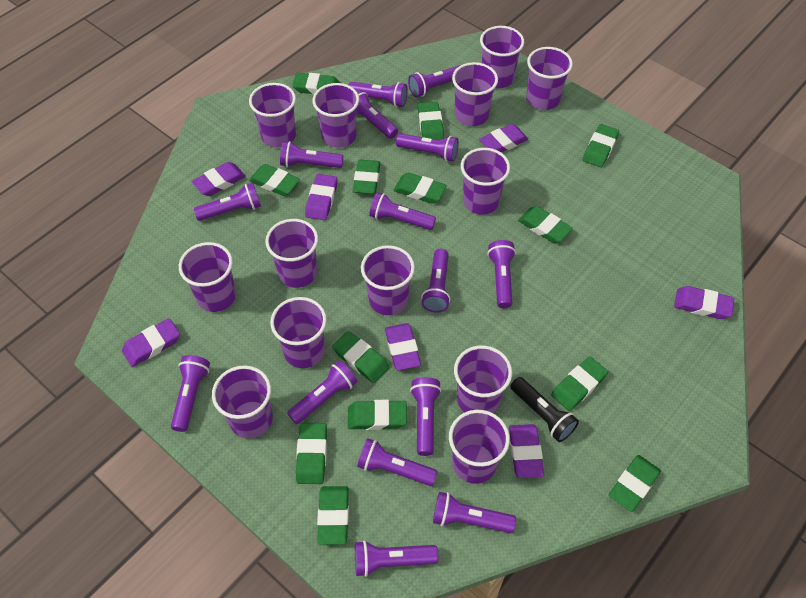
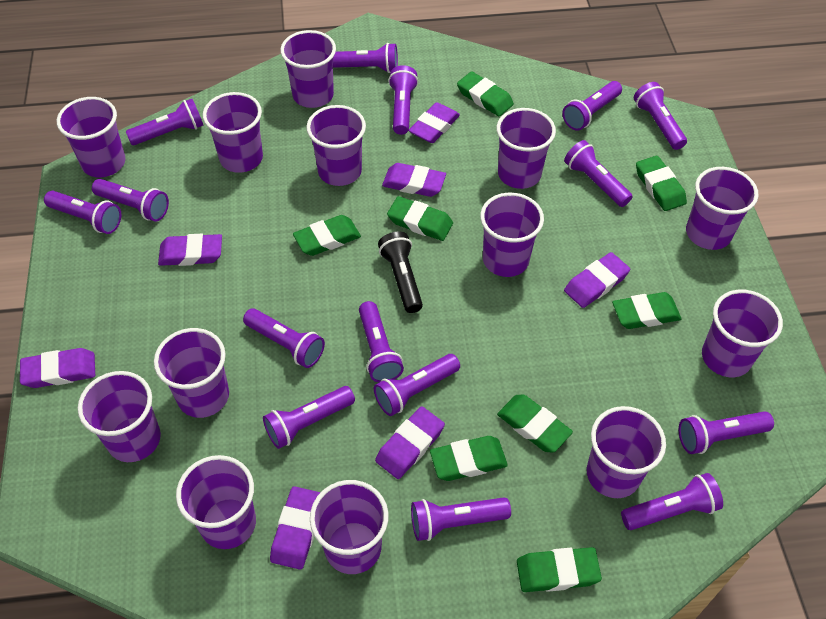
green eraser: [249,164,300,196] [292,73,340,95] [296,423,327,484] [317,486,349,545] [332,331,389,383] [348,400,407,430] [353,160,381,194] [394,173,447,203] [418,102,444,140] [518,206,573,243] [551,356,608,411] [583,124,619,168] [609,455,661,512] = 13 -> [293,215,361,256] [387,196,453,241] [430,436,508,481] [457,71,514,116] [497,395,573,453] [517,547,602,592] [612,292,681,329] [636,156,687,211] = 8

